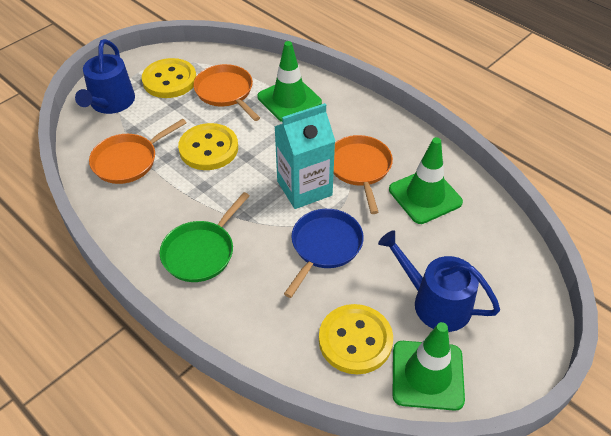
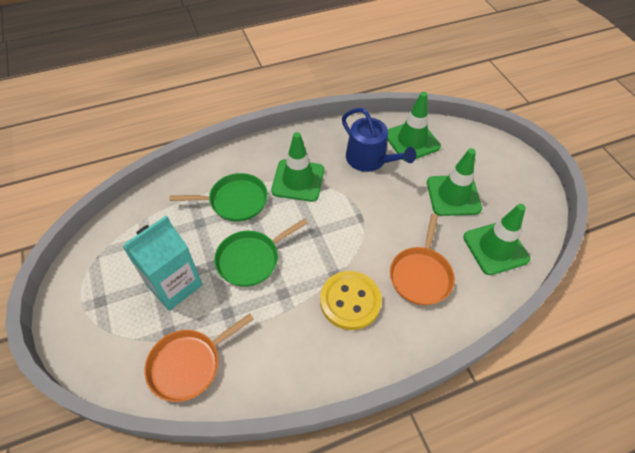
blue pan: [284,209,364,298] = 1 -> none = 0
blue watering can: [75,39,135,114] [378,230,500,332] = 2 -> [342,108,416,172] = 1
green pan: [160,192,249,282] = 1 -> [170,173,268,221] [214,218,308,287] = 2
green traffic cone: [258,41,322,122] [389,137,463,224] [392,322,465,411] = 3 -> [271,132,324,202] [387,92,441,161] [427,148,482,216] [463,204,530,275] = 4
orange pan: [89,119,187,184] [193,64,260,121] [334,135,393,214] = 3 -> [145,313,254,402] [390,214,455,305] = 2
yellow button: [142,58,196,98] [178,123,238,170] [319,304,393,374] = 3 -> [320,271,382,330] = 1

